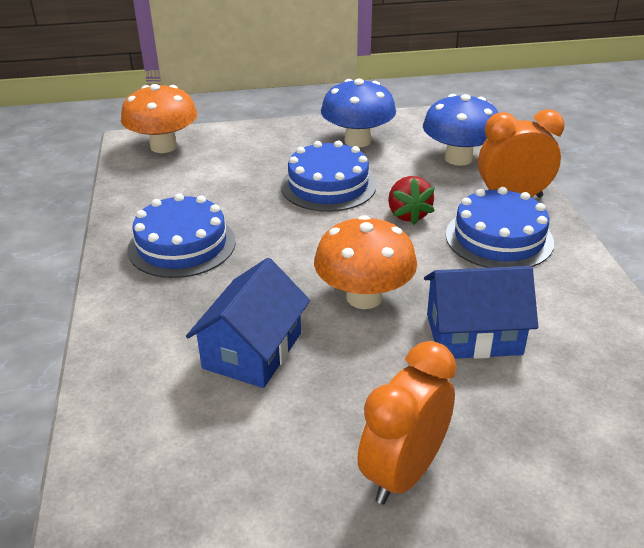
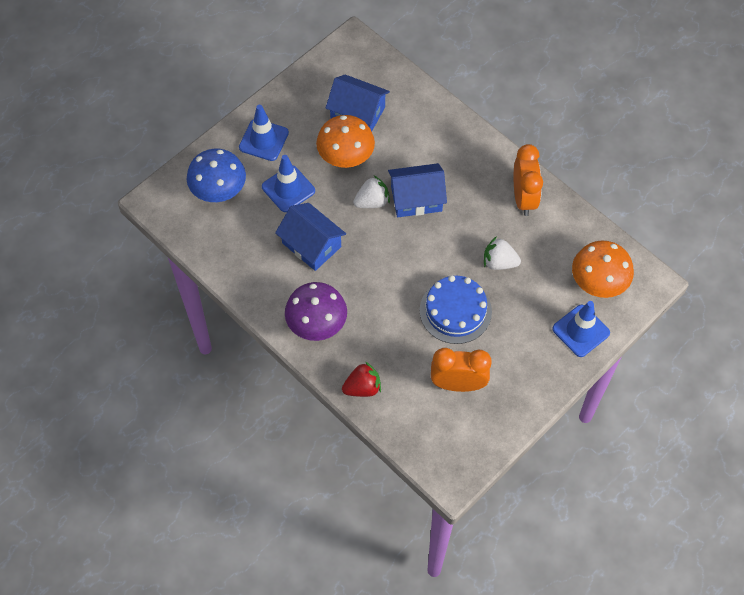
blue cake: [128,193,236,278] [281,141,376,212] [446,187,554,268] = 3 -> [420,275,492,344] = 1
blue house: [186,258,310,388] [424,266,538,359] = 2 -> [275,203,346,271] [326,74,390,132] [388,163,447,217] = 3
blue mushroom: [321,78,396,148] [423,94,499,166] = 2 -> [187,149,246,202] = 1
blue traffic cone: none = 0 -> [239,105,289,161] [262,155,315,212] [552,301,610,357] = 3
purple mushroom: none = 0 -> [285,282,347,341] = 1
white strawberry: none = 0 -> [353,175,390,208] [484,236,521,270] = 2

